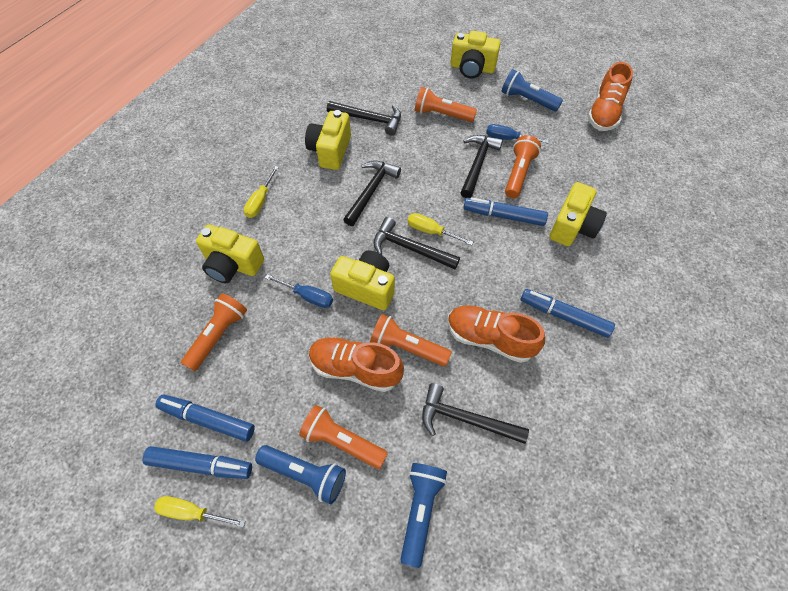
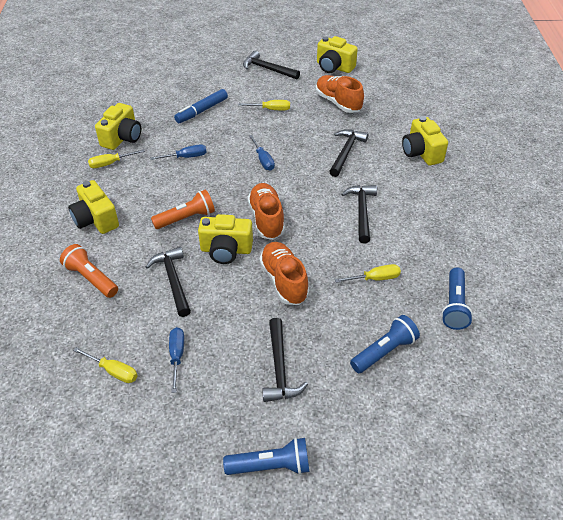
blue marker: [142,446,252,479] [155,394,255,442] [463,197,548,226] [521,289,615,338] = 4 -> [174,89,228,123] = 1
blue screwdriver: [265,274,333,308] [486,124,549,143] = 2 -> [150,144,206,160] [169,327,184,393] [249,135,275,171] = 3
orange flashlight: [181,293,247,371] [299,405,388,469] [370,314,452,366] [415,87,477,122] [505,135,541,198] = 5 -> [60,244,118,298] [151,190,215,229] = 2
yellow screwdriver: [154,496,246,528] [244,166,279,218] [407,213,473,245] = 3 -> [73,347,138,383] [88,149,145,168] [239,100,290,110] [335,264,401,283] = 4

